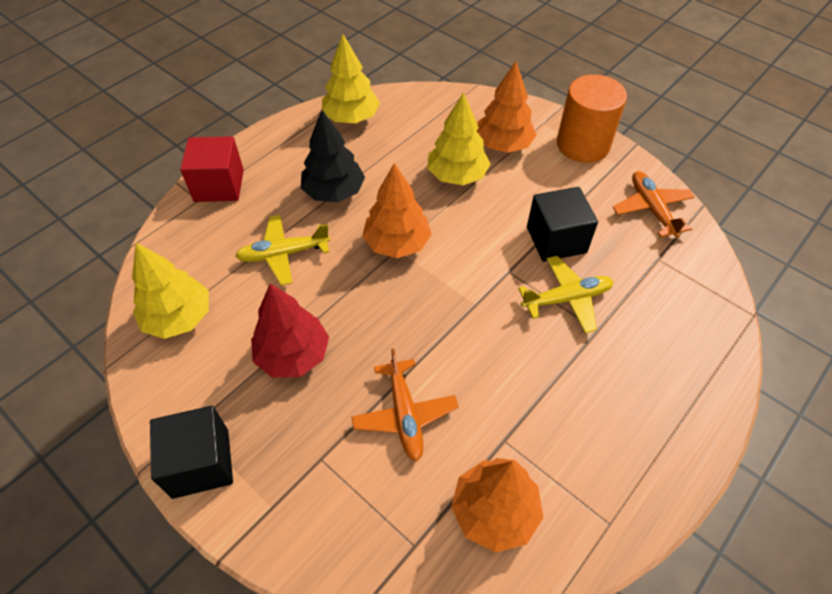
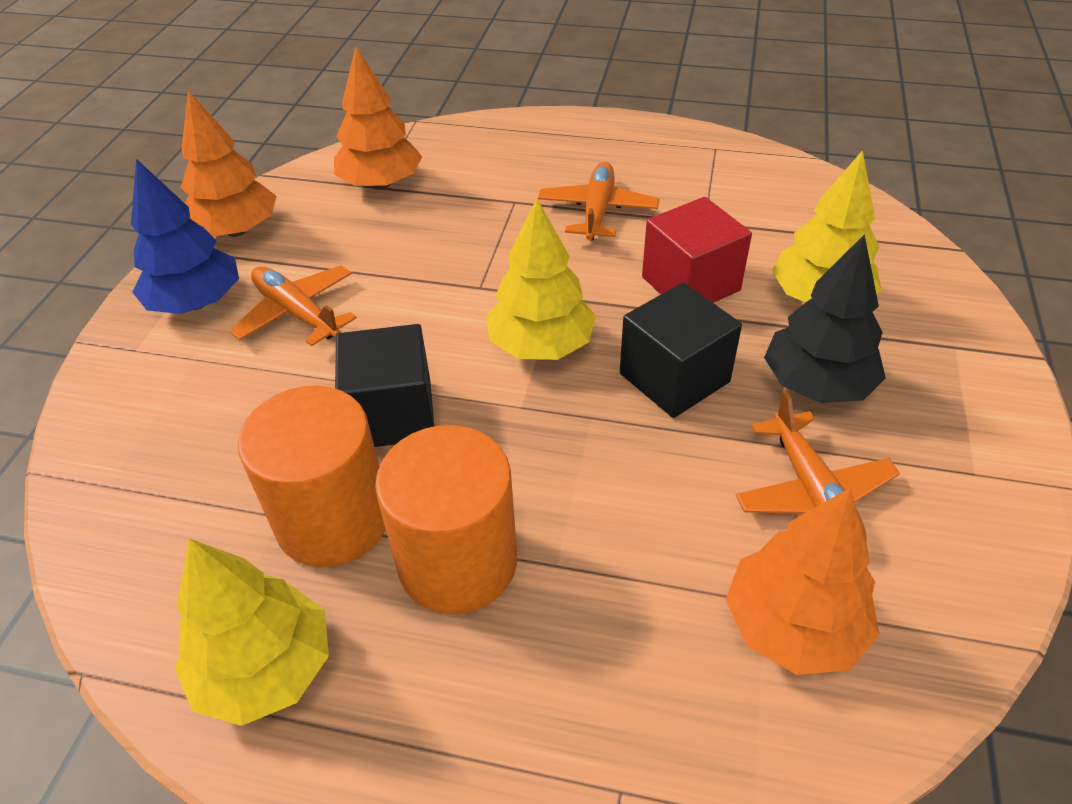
blue tree: none = 0 -> [131,159,239,314] = 1
orange cylinder: [557,74,627,163] = 1 -> [238,386,386,567] [375,425,517,614] = 2
orange plane: [352,348,459,461] [613,171,695,238] = 2 -> [230,265,357,346] [538,162,659,240] [736,390,900,541] = 3
red tree: [251,283,329,378] = 1 -> none = 0
yellow plane: [235,215,330,285] [518,256,614,333] = 2 -> none = 0

